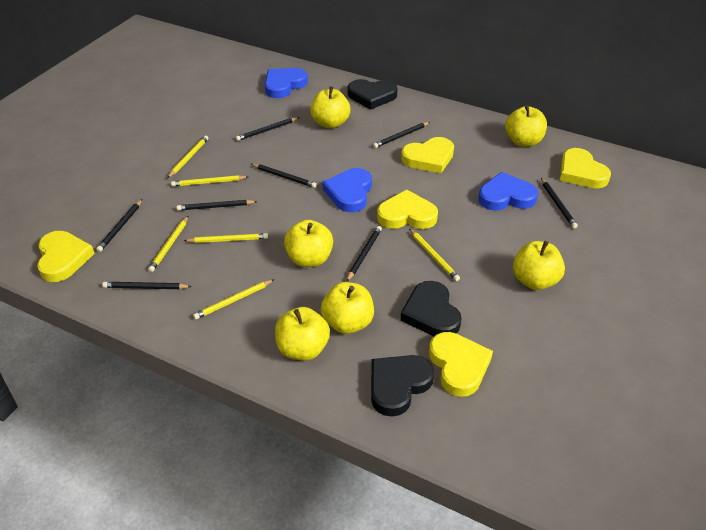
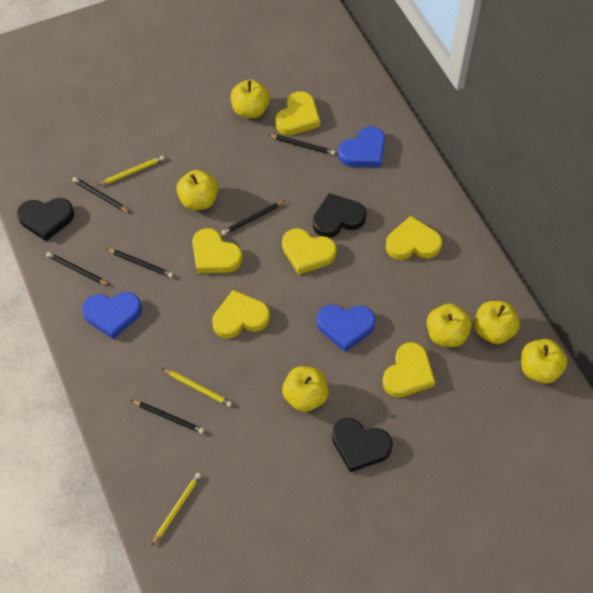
black pencil: [96,199,142,252] [102,282,192,289] [177,200,258,211] [236,117,300,141] [251,164,317,188] [346,226,382,282] [373,122,430,148] [541,178,578,229] = 8 -> [46,252,110,286] [72,177,130,213] [106,248,173,278] [131,400,204,434] [221,200,285,236] [269,134,335,155] = 6
yellow heart: [37,231,95,282] [377,190,438,229] [401,137,454,173] [429,332,493,397] [560,148,611,188] = 5 -> [192,228,242,273] [212,290,270,338] [275,91,320,135] [282,228,337,275] [382,342,435,397] [386,216,442,260] = 6
yellow pencil: [148,216,188,272] [168,136,208,178] [171,175,248,187] [184,233,268,243] [193,279,275,320] [409,229,460,281] = 6 -> [98,156,164,185] [152,473,201,545] [162,368,232,407] = 3

